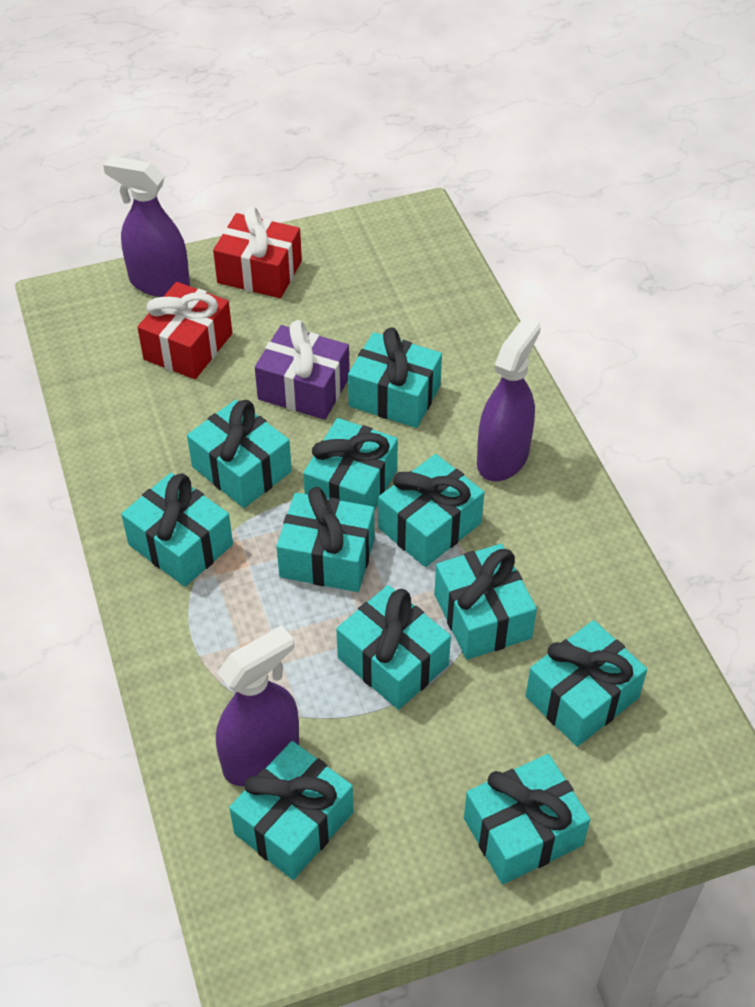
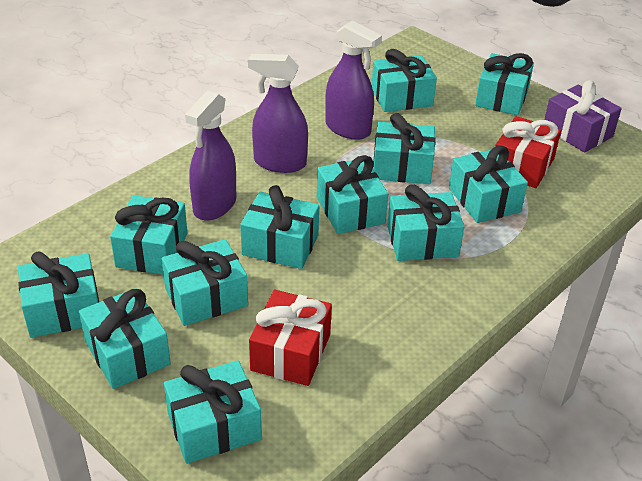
turquoise gift: [121,473,233,587] [187,400,292,508] [229,741,354,880] [276,487,375,592] [303,418,398,509] [336,585,451,710] [348,327,442,428] [378,454,484,567] [434,544,537,660] [464,754,590,884] [526,620,647,747] = 11 -> [18,251,99,338] [79,288,171,389] [110,195,187,275] [162,239,248,326] [164,360,262,464] [240,185,319,269] [317,155,388,234] [372,49,437,112] [373,113,436,184] [387,185,465,261] [449,145,528,223] [475,53,534,116] = 12

